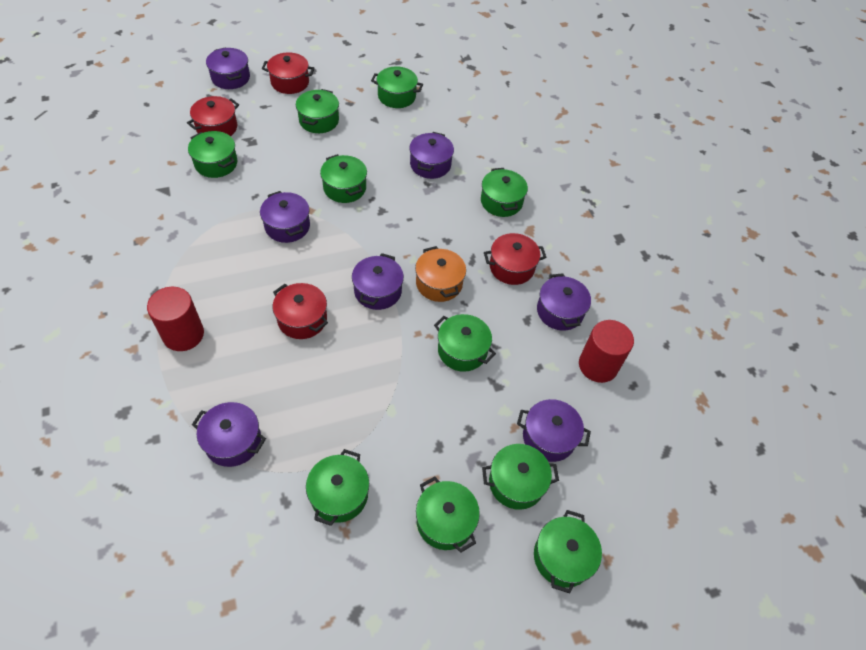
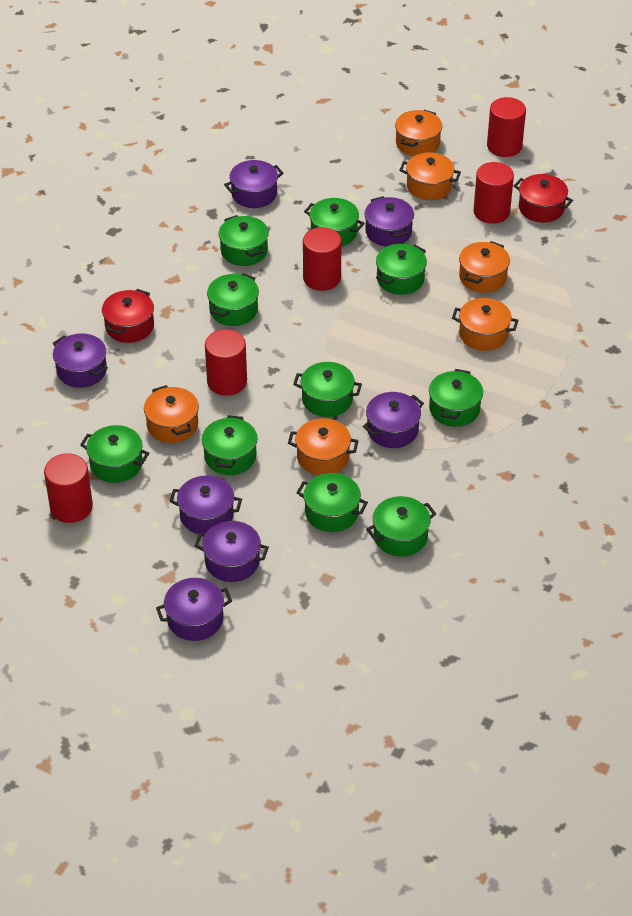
orange pot: [415,246,466,302] = 1 -> [144,385,199,443] [288,418,359,475] [395,110,442,156] [399,152,461,200] [452,298,518,351] [459,241,510,293] = 6
red cylinder: [147,287,204,351] [579,320,634,383] = 2 -> [44,453,93,523] [205,329,247,396] [303,227,342,291] [473,162,514,224] [487,97,526,157] = 5
red pot: [187,96,239,136] [262,52,315,94] [273,283,328,339] [484,233,546,285] = 4 -> [102,289,154,343] [514,174,573,223] = 2

